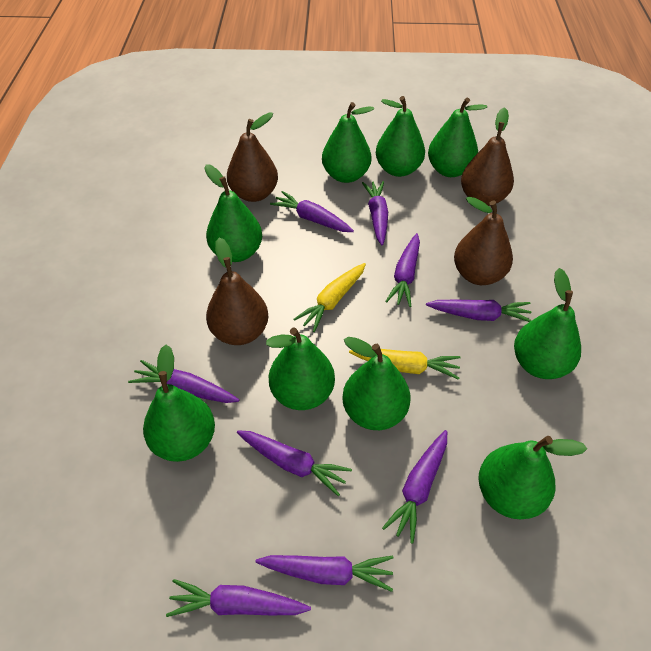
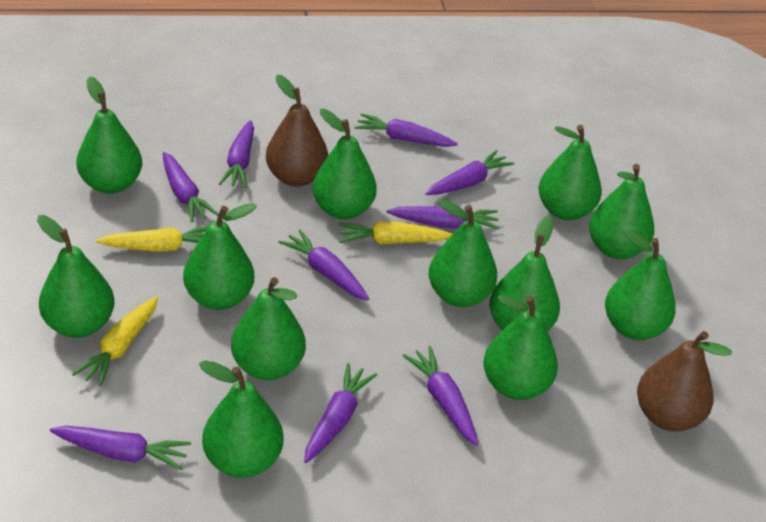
brown pear: [206,238,268,345] [227,112,278,202] [454,197,513,285] [461,107,514,206] = 4 -> [266,74,328,186] [637,331,732,431] = 2
green pear: [143,345,215,462] [204,164,262,262] [266,327,335,410] [322,102,374,183] [342,337,411,430] [376,96,425,177] [428,98,487,177] [478,436,587,519] [514,268,581,379] = 9 -> [37,215,114,338] [76,76,142,194] [183,203,257,310] [199,360,283,478] [231,277,306,380] [312,109,377,219] [429,199,497,307] [483,295,558,400] [489,215,560,331] [538,125,602,220] [589,164,654,259] [605,229,676,340] = 12
yellow carrot: [294,263,366,332] [349,349,461,380] = 2 -> [72,296,158,386] [96,227,207,252] [338,221,453,244] = 3

